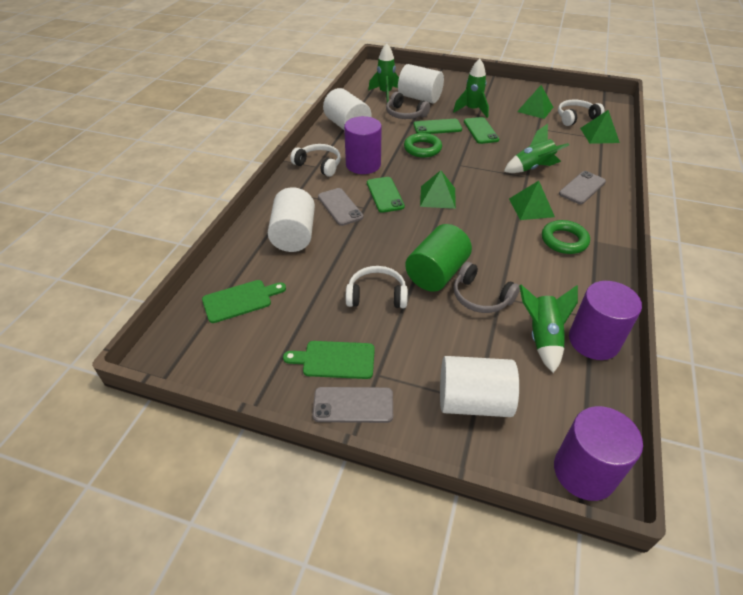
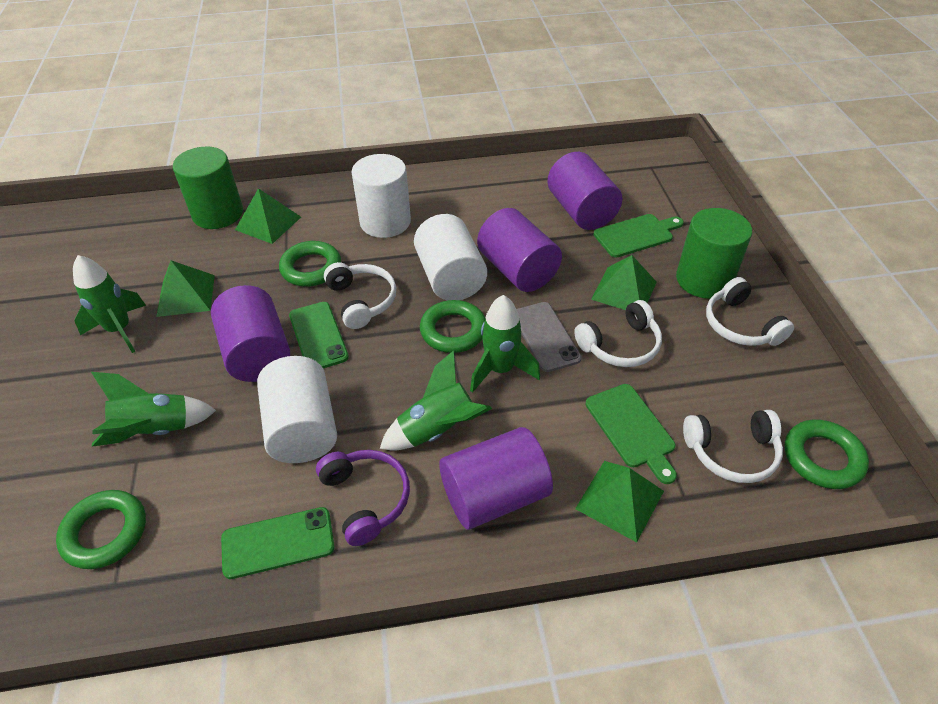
green cylinder: [405,224,472,292] = 1 -> [173,146,243,229] [676,208,752,299] = 2
green phone: [367,177,405,213] [413,119,462,134] [464,117,499,144] = 3 -> [221,507,335,579] [289,302,349,368] = 2
green ring: [404,133,442,158] [542,220,590,254] = 2 -> [56,490,146,569] [279,241,341,287] [420,300,485,353] [785,419,869,489] = 4
grey headphones: [386,92,430,119] [454,262,520,313] = 2 -> none = 0
grey phone: [312,387,393,423] [318,188,364,226] [559,171,606,204] = 3 -> [516,302,582,372] = 1
purple cylinder: [344,116,382,174] [554,406,643,501] [569,281,642,360] = 3 -> [211,285,290,382] [439,427,553,530] [477,208,562,292] [547,152,622,230] = 4
purple headphones: none = 0 -> [316,450,410,546] = 1
white cylinder: [268,187,315,252] [323,88,371,130] [398,64,444,104] [440,356,519,417] = 4 -> [257,356,337,463] [351,154,411,238] [414,214,487,300] = 3
white headphones: [290,144,341,177] [346,266,408,308] [558,100,605,126] = 3 -> [324,262,396,329] [574,300,662,367] [683,410,783,483] [706,277,794,346] = 4

